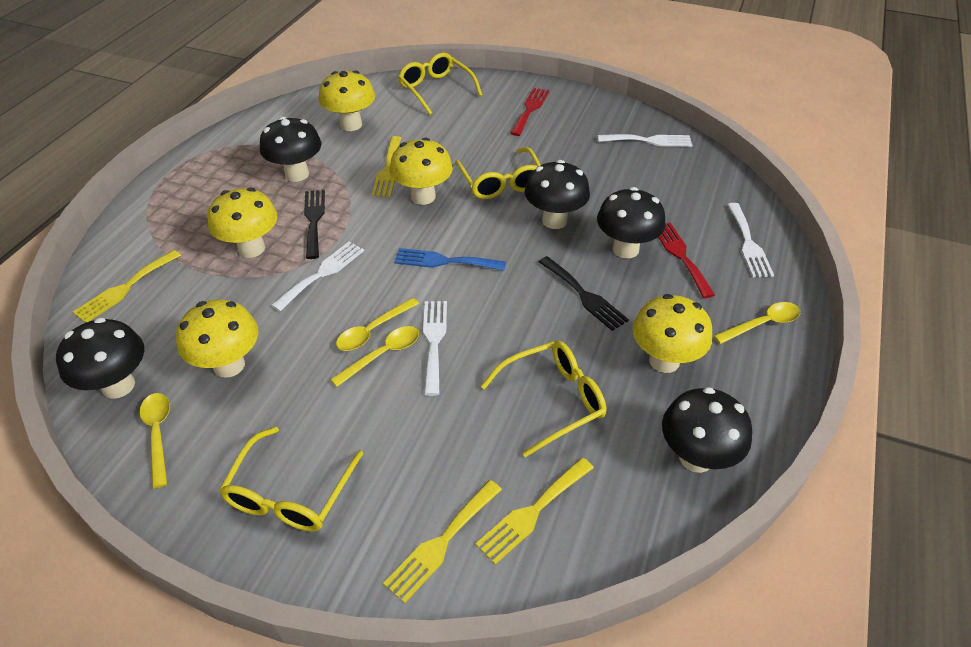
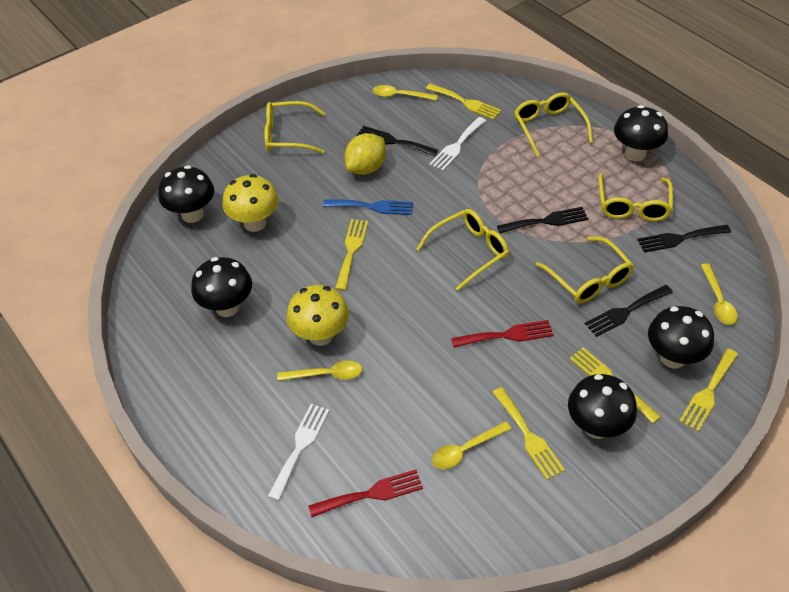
black fork: [304,190,325,259] [539,256,629,331] = 2 -> [356,126,438,156] [497,207,588,233] [585,285,673,337] [637,225,731,253] = 4
white fork: [271,242,364,311] [423,301,447,396] [598,134,692,147] [727,203,774,277] = 4 -> [268,404,330,501] [429,117,486,171] = 2
yellow fork: [73,250,181,323] [372,136,401,197] [383,480,502,603] [475,458,594,565] = 4 -> [335,219,368,291] [426,84,501,120] [492,387,565,480] [569,348,661,424] [679,349,738,432] = 5
yellow glasses: [219,427,363,532] [398,53,483,115] [455,147,541,199] [481,341,606,457] = 4 -> [264,101,325,154] [417,209,509,291] [514,92,593,157] [536,237,634,303] [598,173,673,221] = 5
yellow lemon: none = 0 -> [344,133,386,175] = 1
yellow mushroom: [176,299,258,378] [207,188,278,258] [319,70,375,131] [390,137,453,205] [633,294,712,373] = 5 -> [222,174,279,232] [286,285,349,346] = 2

